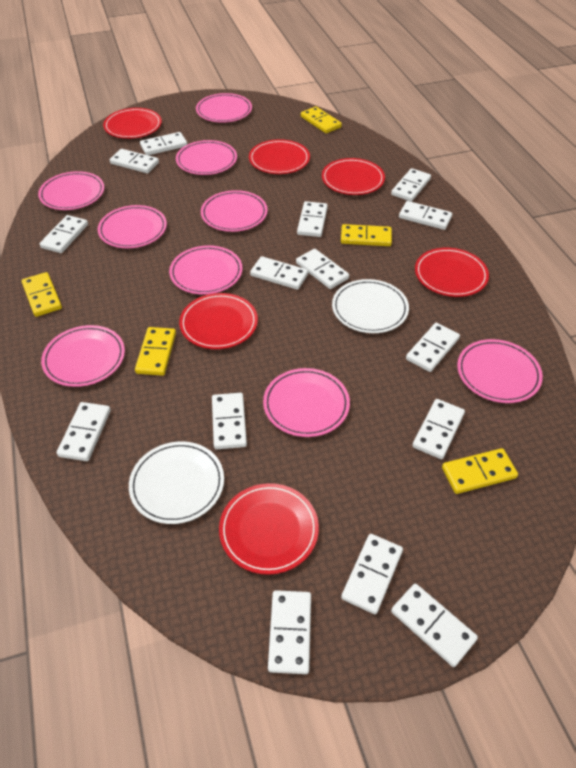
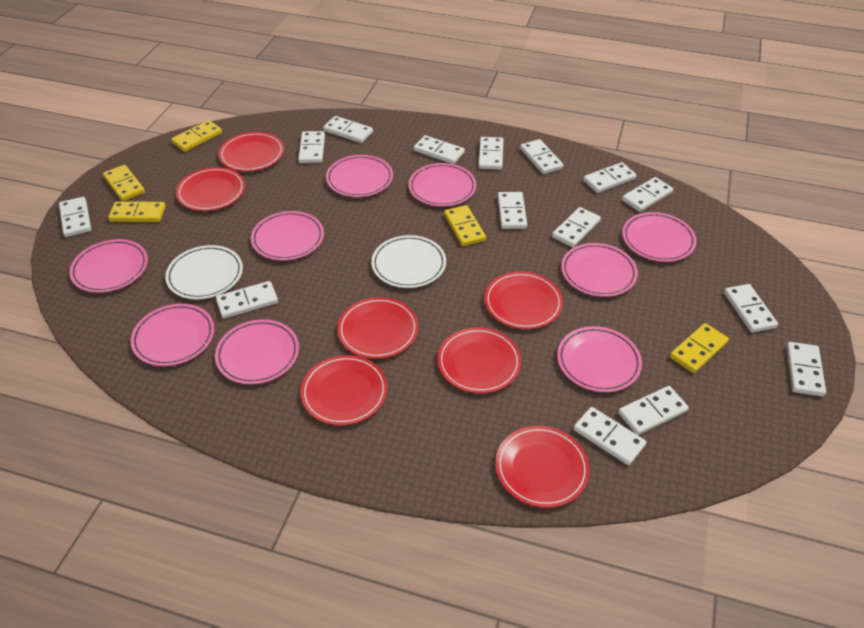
red plate: [103,108,162,139] [179,293,258,349] [219,483,319,575] [249,139,310,174] [322,158,385,195] [415,248,489,297] = 6 -> [176,167,245,211] [219,132,284,172] [300,355,388,426] [337,297,418,359] [437,327,521,393] [484,272,563,329] [495,426,590,508] = 7

